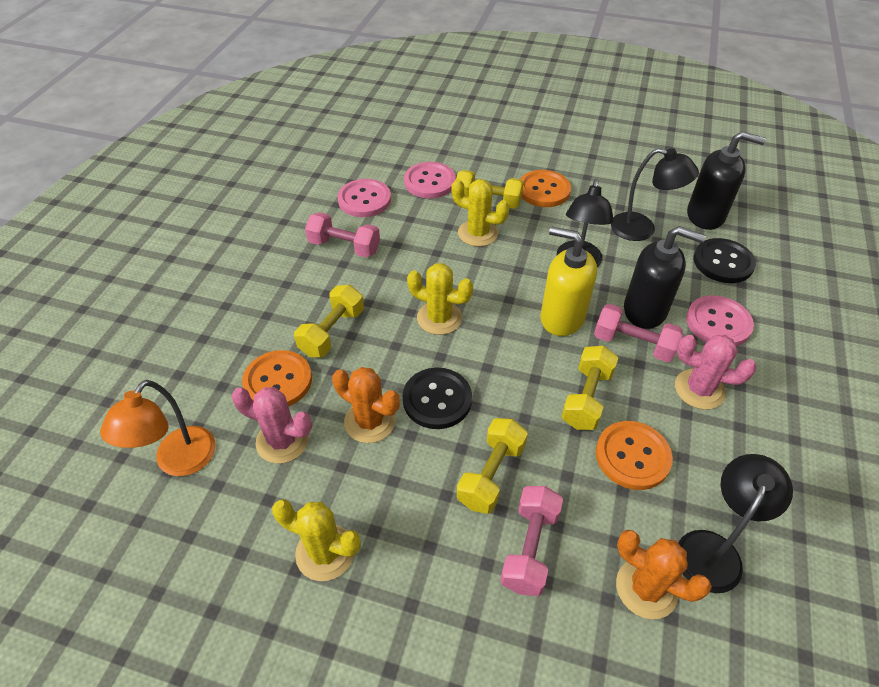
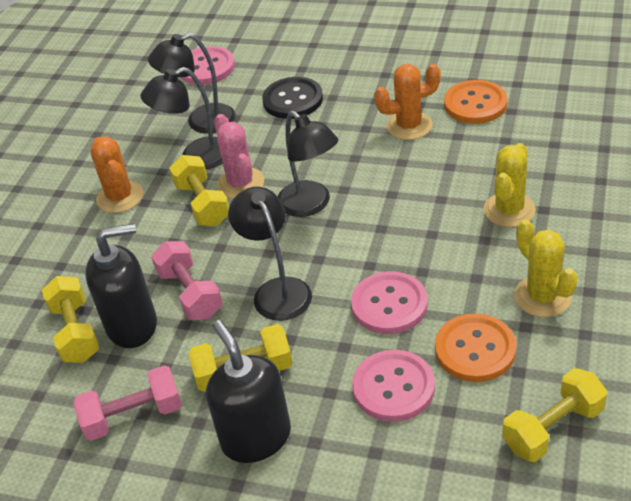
black button: [403,367,472,429] [694,238,756,283] = 2 -> [262,77,323,119] = 1
black lamp: [557,179,614,267] [611,148,699,241] [678,454,793,593] = 3 -> [140,67,223,169] [148,33,236,134] [228,187,312,321] [278,111,338,217] = 4
orange button: [242,350,312,407] [520,170,571,207] [596,421,673,490] = 3 -> [435,313,516,382] [444,80,508,124] = 2
orange lamp: [100,380,216,476] = 1 -> none = 0
pink cactus: [232,387,312,464] [675,335,756,409] = 2 -> [214,114,264,199] = 1
pink dumbbell: [305,212,380,258] [500,486,563,596] [594,304,683,362] = 3 -> [74,365,182,441] [151,241,223,320] = 2
yellow cactus: [272,499,361,581] [407,263,473,335] [451,179,510,247] = 3 -> [483,143,536,227] [514,220,578,317] = 2
yellow soap dispenser: [540,226,597,336] = 1 -> none = 0

